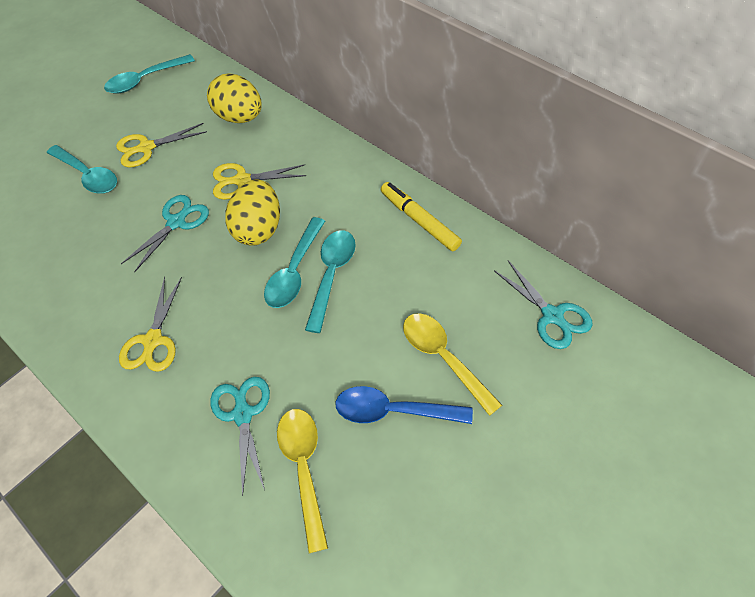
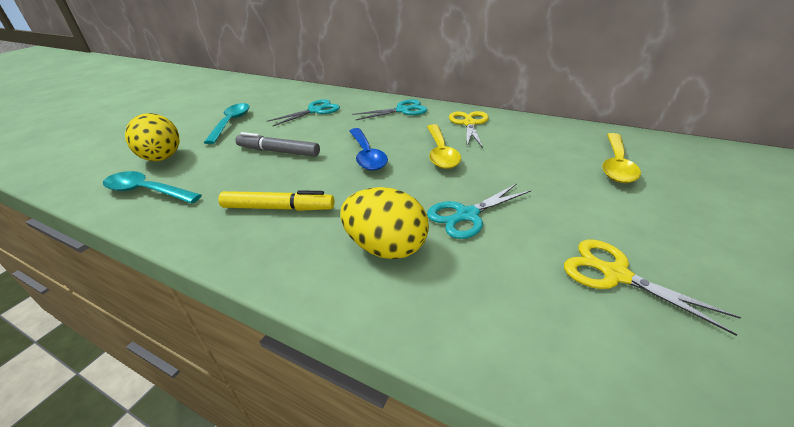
grey marker: none = 0 -> [235,132,320,157] = 1
turquoise spoon: [47,145,117,194] [104,54,195,94] [264,217,325,308] [305,230,356,333] = 4 -> [103,171,202,204] [204,103,249,144] = 2
yellow scissors: [116,123,207,167] [119,277,182,372] [213,163,306,200] = 3 -> [449,111,489,148] [564,239,741,336] = 2

